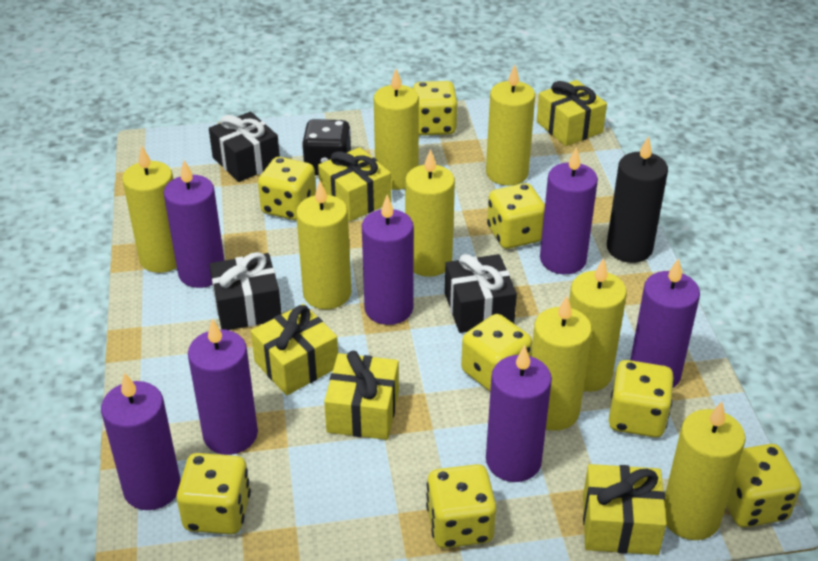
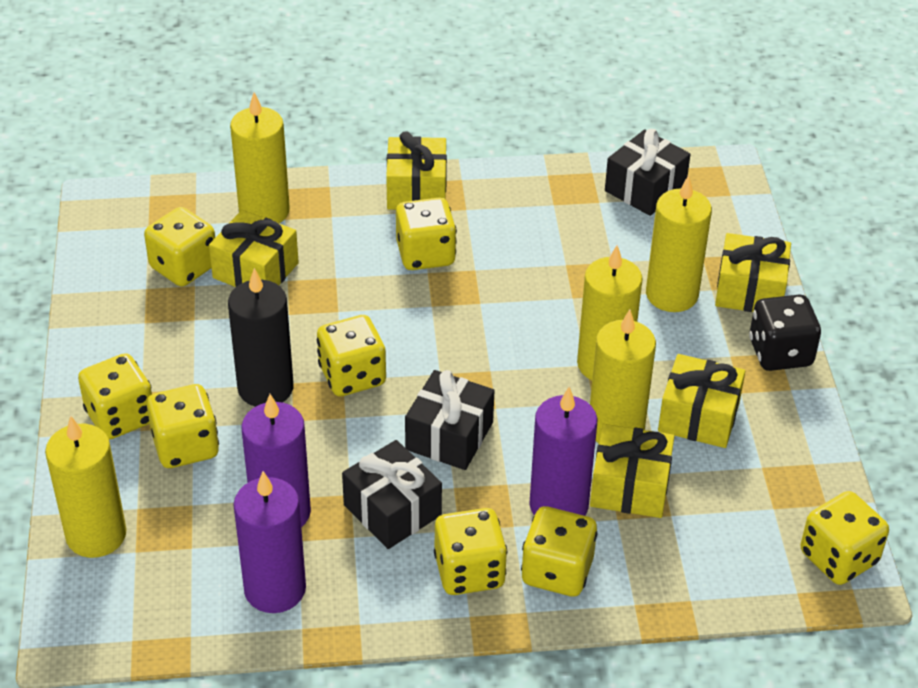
purple candle: [101,372,181,510] [163,160,224,288] [188,319,258,455] [362,195,414,325] [486,345,552,482] [540,147,598,274] [630,258,700,388] = 7 -> [233,471,306,613] [241,394,311,527] [529,387,597,516] = 3
yellow candle: [122,145,177,273] [296,181,351,309] [374,69,419,190] [405,149,455,277] [486,65,535,186] [531,296,592,431] [569,258,627,392] [665,402,746,540] = 8 -> [45,416,127,558] [230,92,290,223] [577,245,643,380] [590,309,656,443] [646,175,712,312] = 5

